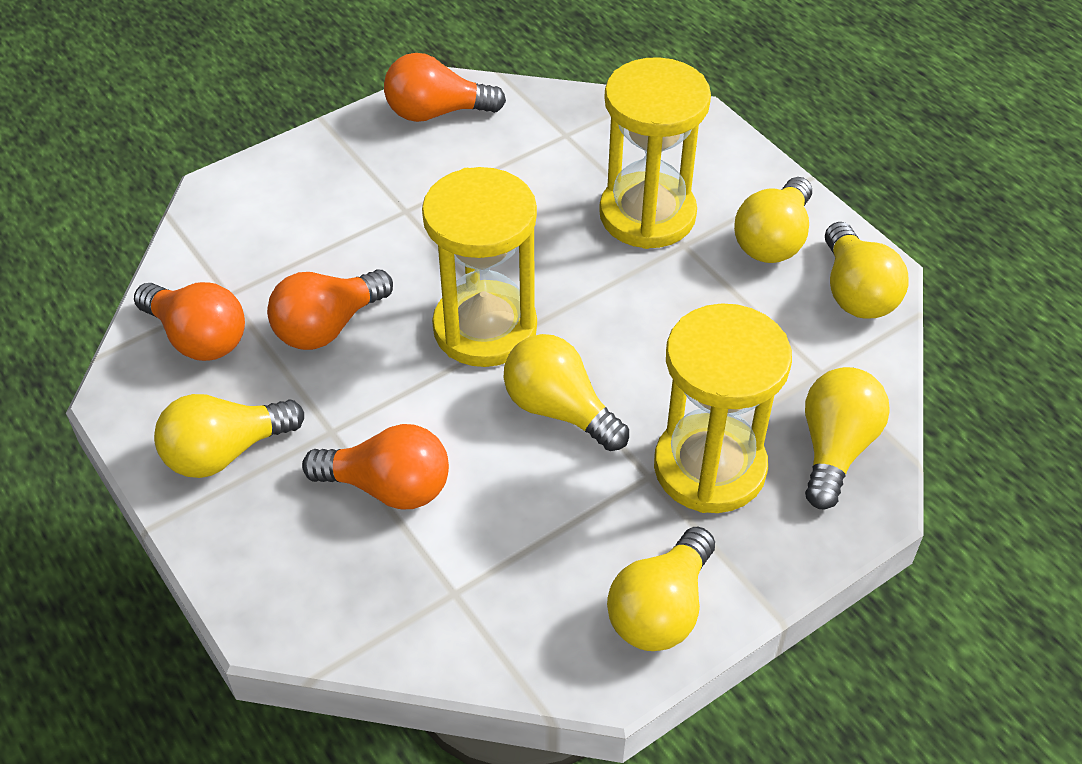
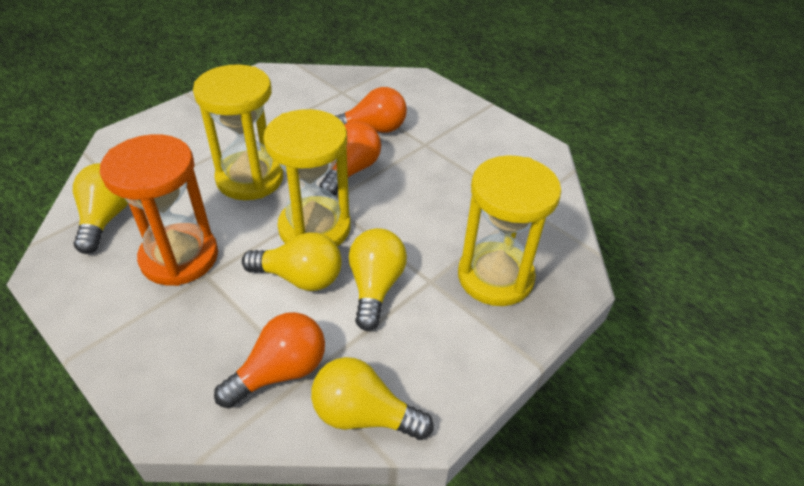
orange hourglass: none = 0 -> [100,134,218,286] = 1
orange light bulb: [134,282,245,361] [267,270,393,350] [302,424,449,509] [384,53,506,122] = 4 -> [214,312,325,408] [320,121,381,196] [335,87,407,133] = 3
yellow light bulb: [154,394,304,478] [503,334,629,451] [607,527,715,651] [734,177,812,263] [805,367,890,509] [825,222,909,319] = 6 -> [73,163,128,254] [242,232,342,291] [311,357,433,440] [349,228,407,331] = 4

